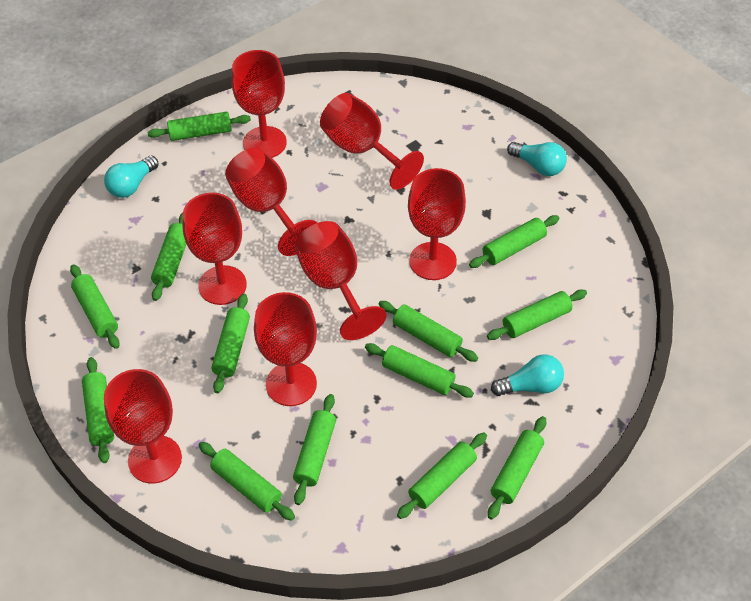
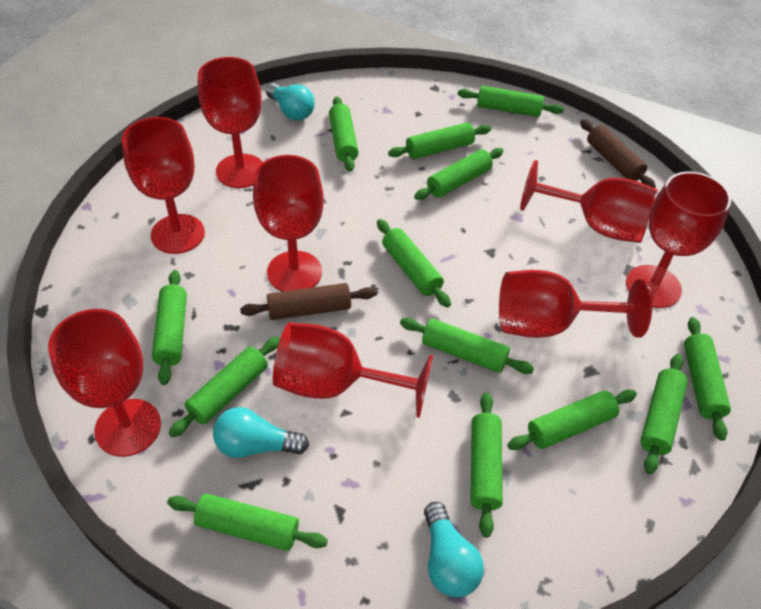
brown rolling pin: none = 0 -> [240,283,376,320] [580,119,656,188] = 2

